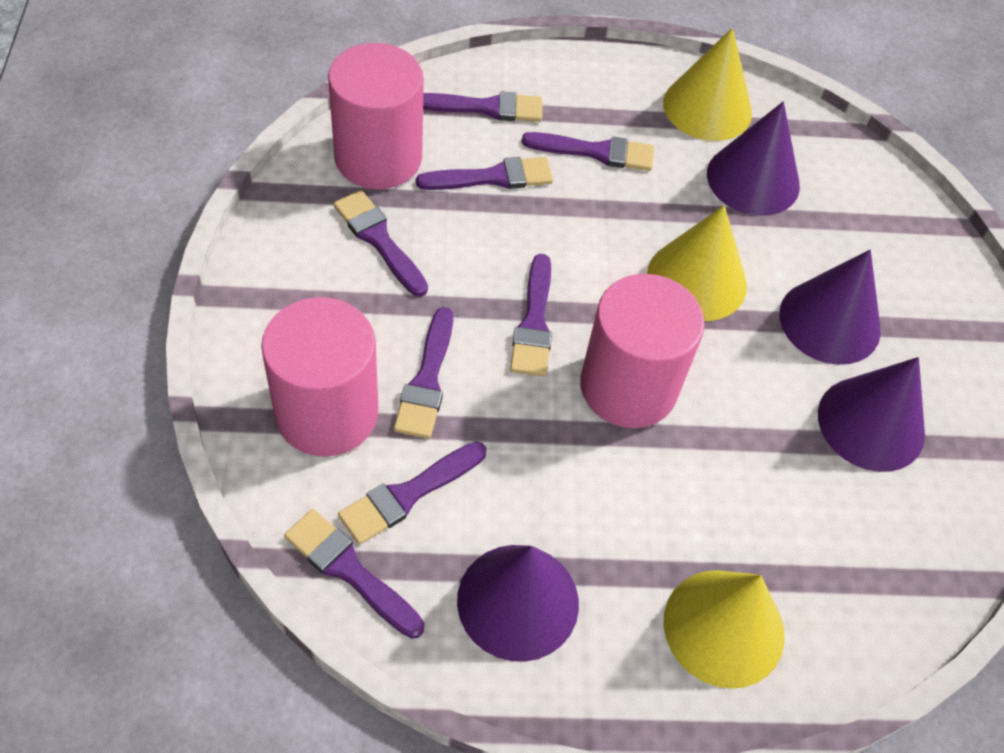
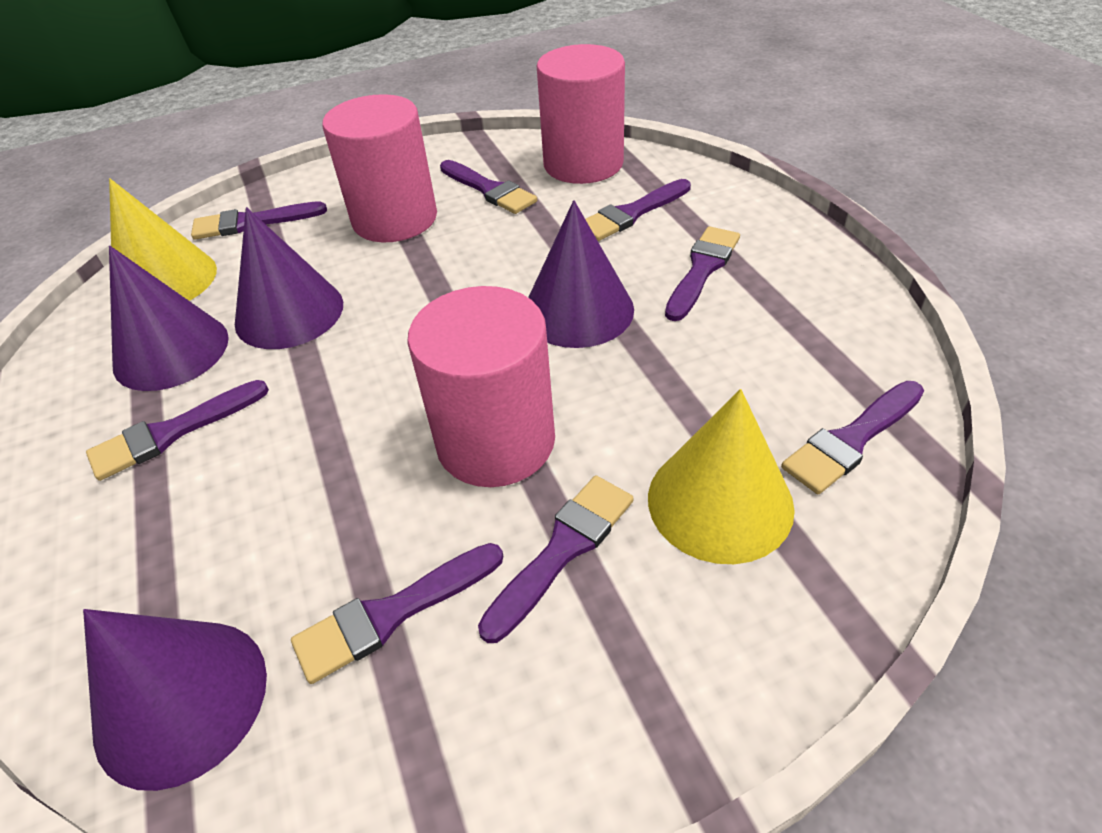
yellow cone: [647,205,747,321] [663,28,752,141] [664,570,784,689] = 3 -> [109,178,217,301] [648,389,795,564] = 2

